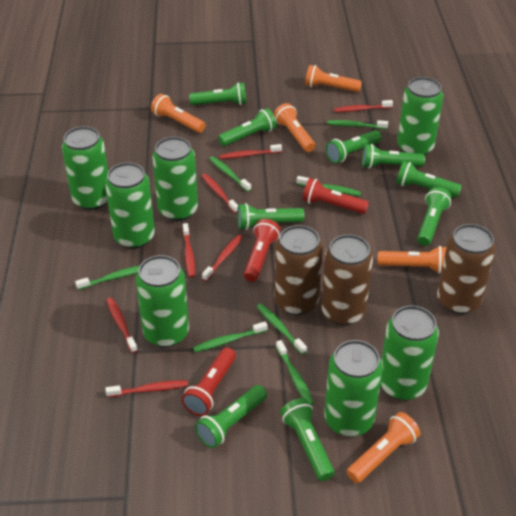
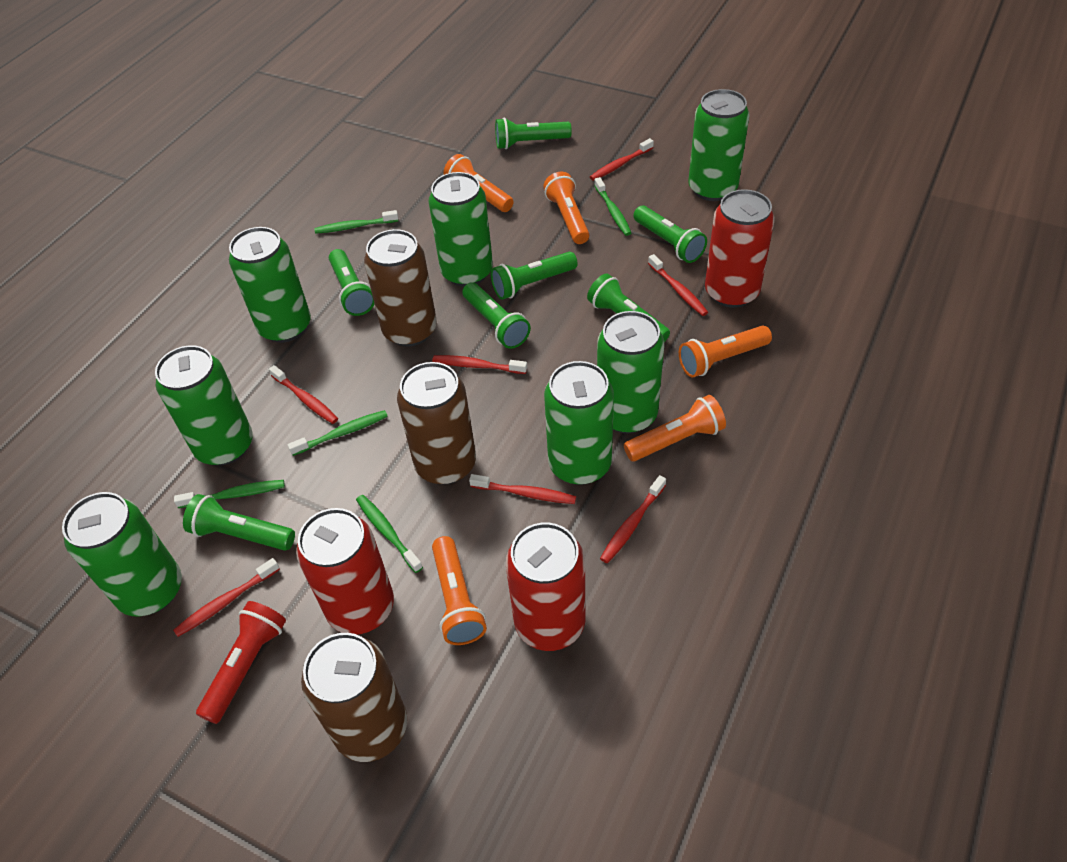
green flashlight: [189,82,247,105] [195,385,267,448] [218,108,277,146] [237,203,304,230] [280,398,334,481] [326,130,382,163] [362,144,425,169] [396,161,462,197] [417,187,452,246] = 9 -> [183,494,295,551] [329,249,374,316] [462,282,531,349] [491,252,578,300] [495,118,572,149] [587,274,670,342] [633,205,707,263] = 7
green toothbrush: [75,266,140,290] [193,322,268,352] [209,156,251,192] [257,303,307,355] [276,340,314,405] [297,176,361,196] [327,120,388,129] = 7 -> [174,480,285,508] [288,410,388,456] [315,210,398,234] [356,495,423,573] [594,177,631,236] = 5
red can: none = 0 -> [296,508,394,635] [506,523,586,651] [705,189,775,308] = 3
red flashlight: [181,347,236,416] [244,219,280,282] [302,178,369,214] = 3 -> [196,601,286,724] = 1

